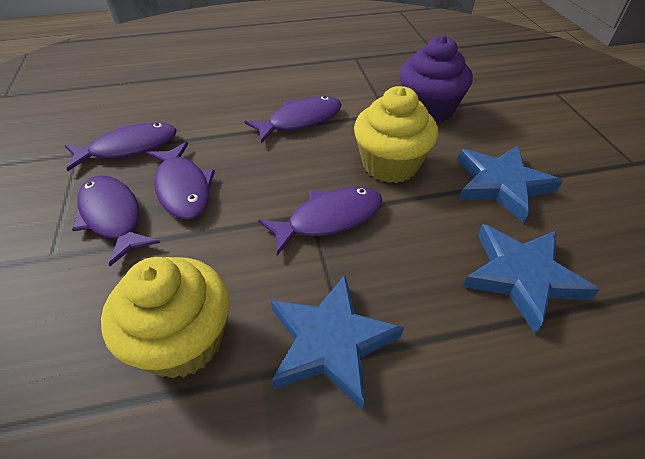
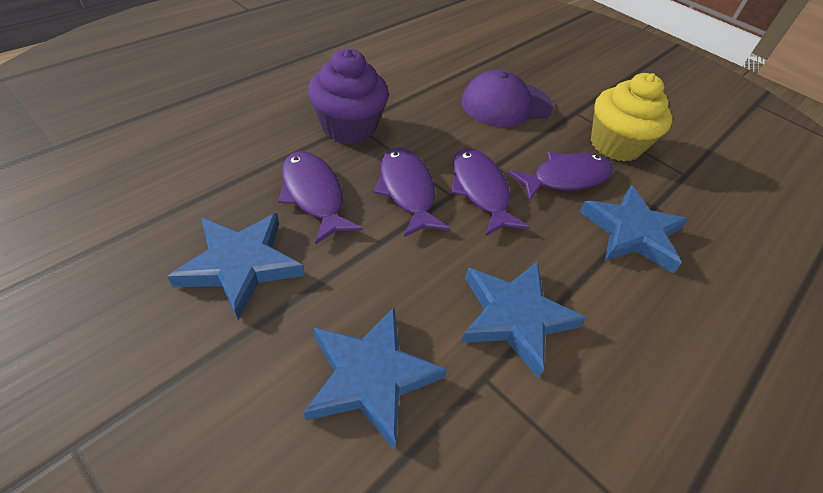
blue star: [271,275,404,410] [458,146,563,223] [463,224,600,334] = 3 -> [167,213,304,320] [304,307,447,450] [461,261,586,378] [579,185,688,273] = 4
purple cap: none = 0 -> [461,70,553,127] = 1
purple fish: [64,123,177,171] [72,175,160,266] [147,142,215,219] [245,96,342,143] [258,187,383,255] = 5 -> [278,151,363,244] [374,147,451,237] [451,148,530,236] [507,152,613,201] = 4
yellow cupcake: [101,257,229,378] [354,86,438,183] = 2 -> [591,73,673,162] = 1

